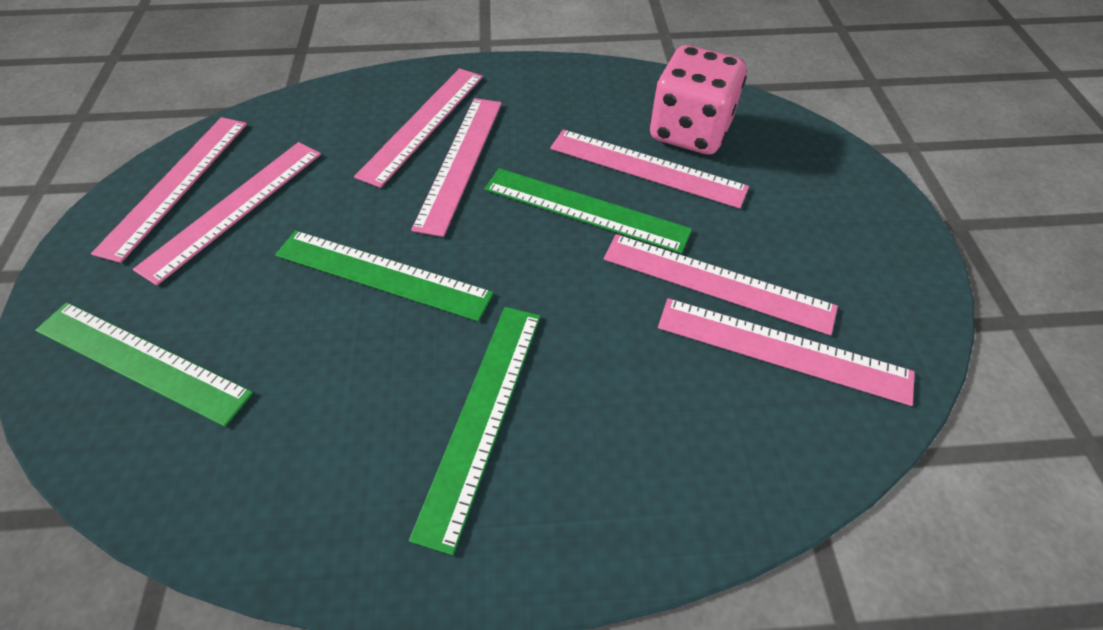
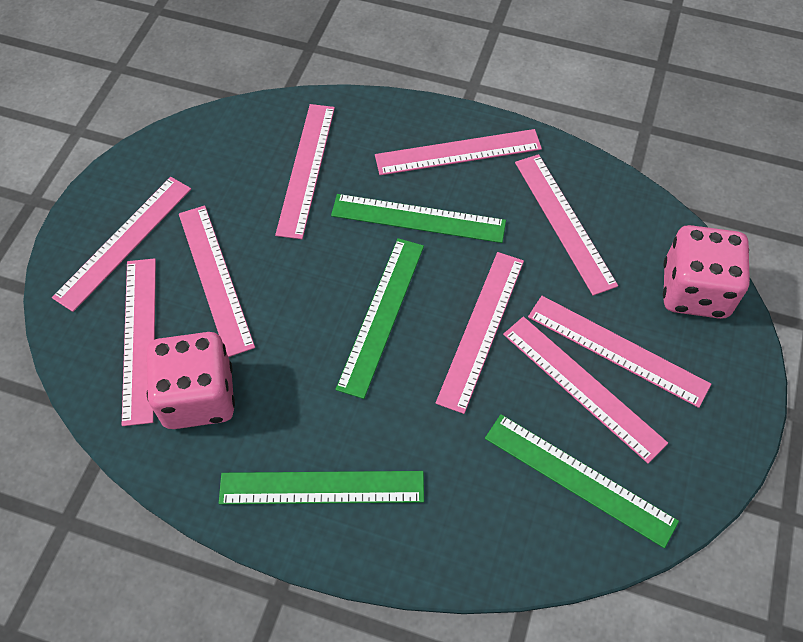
pink dice: [650,45,747,155] = 1 -> [147,332,235,429] [663,225,750,319] = 2
pink ruler: [91,117,247,263] [133,142,321,286] [354,68,483,188] [411,98,502,237] [550,130,749,209] [604,234,838,335] [658,298,915,406] = 7 -> [52,177,191,312] [122,258,156,426] [179,205,255,357] [275,104,335,239] [375,129,542,175] [436,252,524,414] [503,316,668,463] [515,154,618,296] [528,296,711,408] = 9

